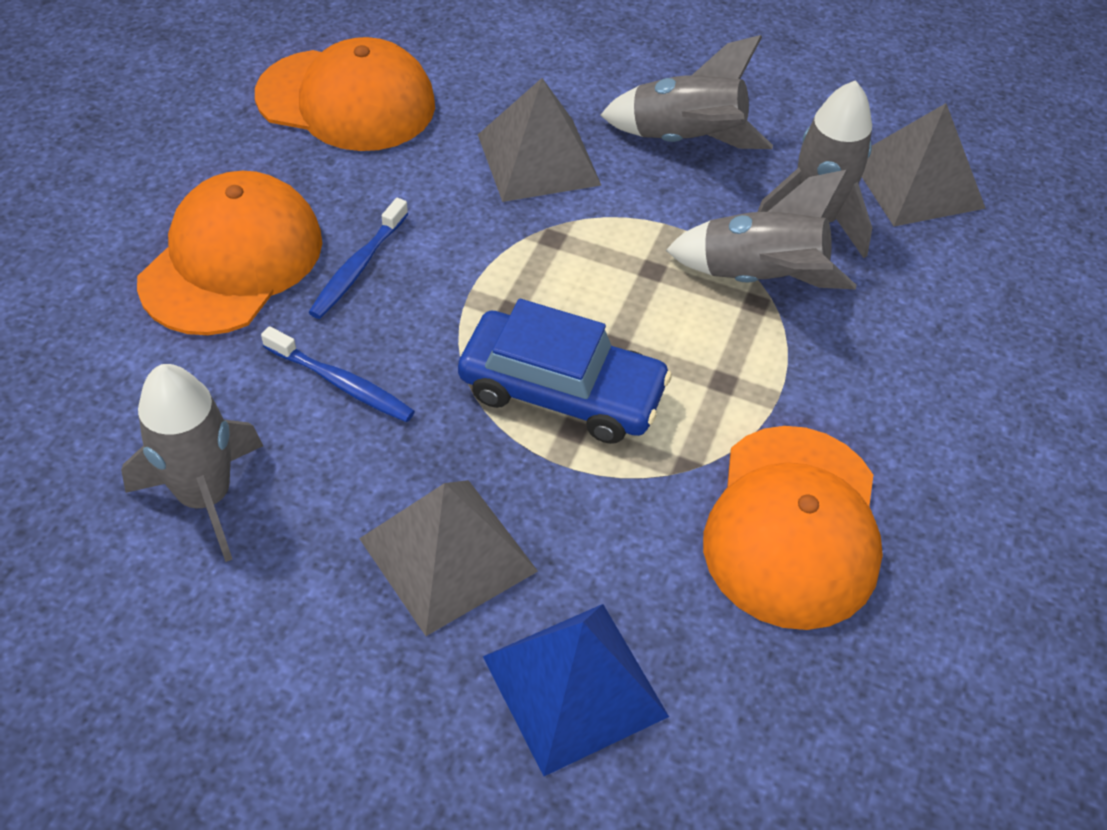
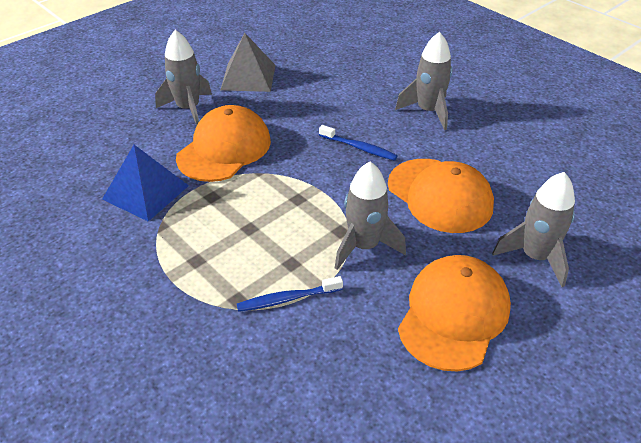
blue car: [458,299,672,444] = 1 -> none = 0
grey pyramid: [359,480,538,636] [478,78,602,202] [862,103,986,226] = 3 -> [221,33,275,92] = 1

